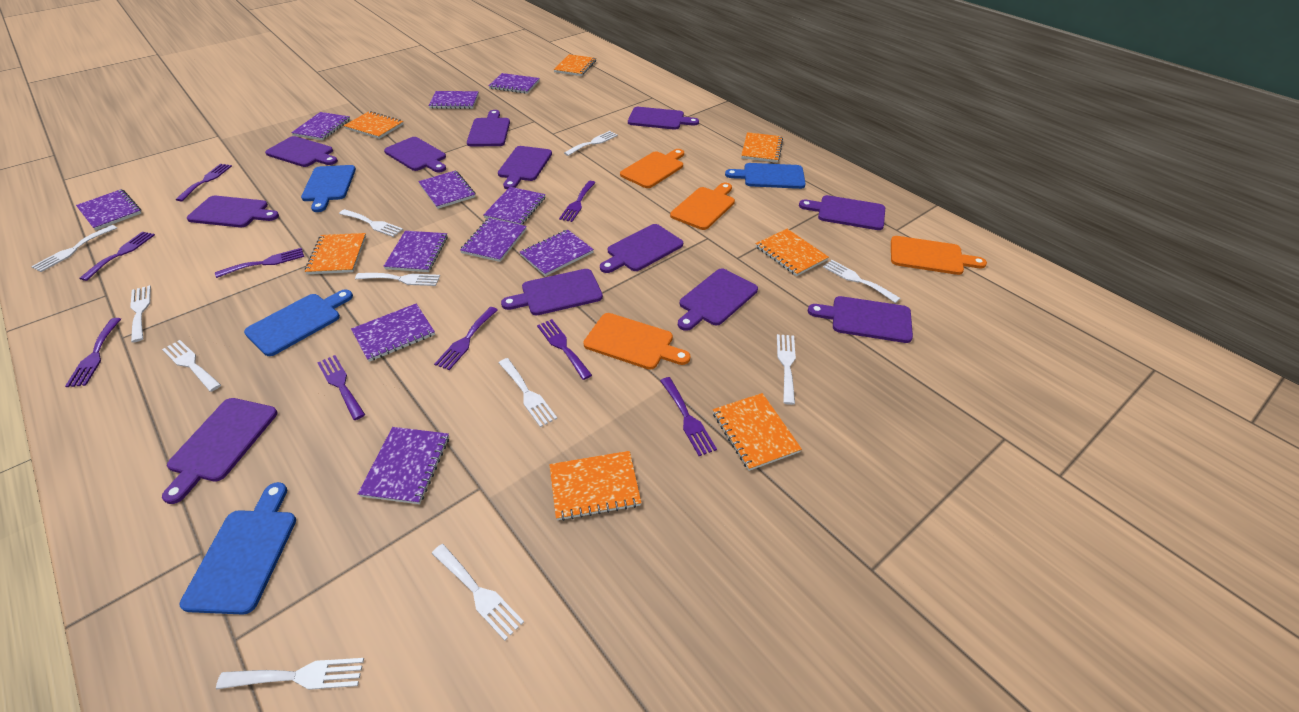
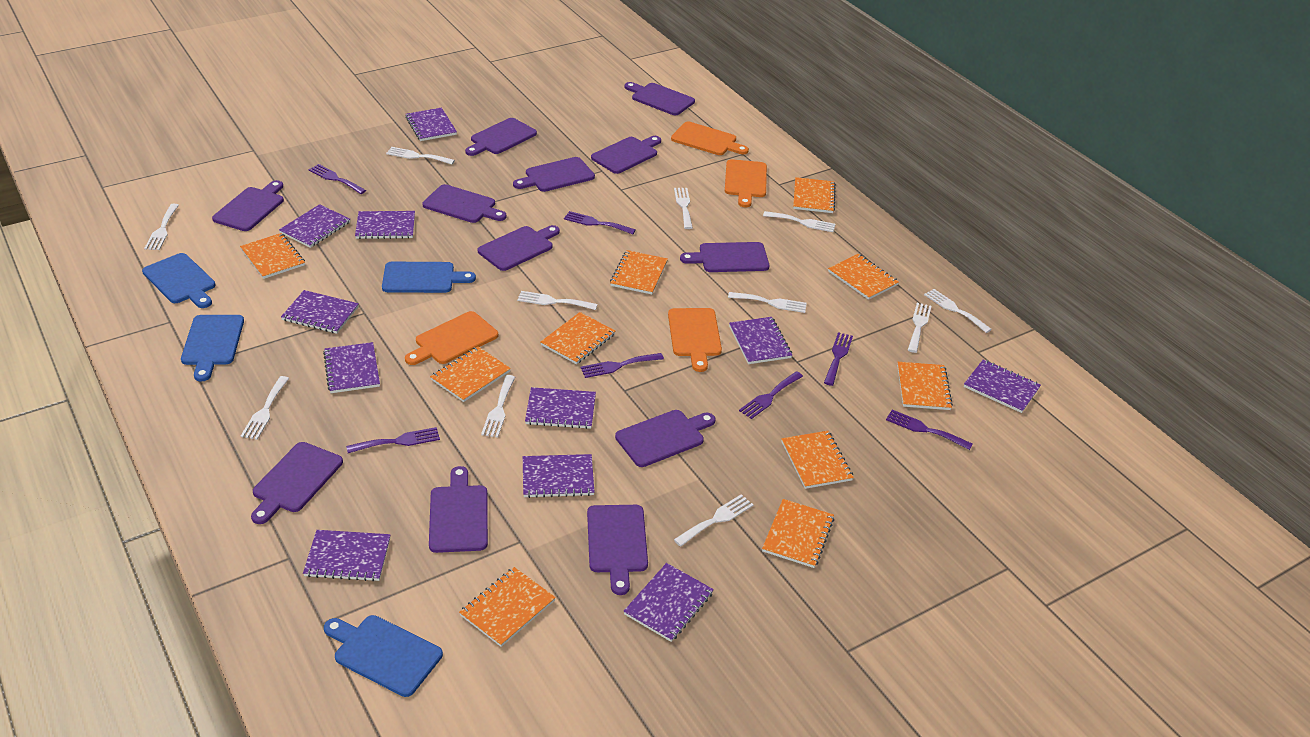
orange notebook: [305,233,366,274] [344,111,403,139] [549,451,641,521] [554,54,596,76] [713,393,802,471] [741,132,783,162] [756,229,829,276] = 7 -> [240,233,305,279] [430,346,511,402] [459,567,556,647] [541,312,615,364] [610,250,668,294] [762,499,834,568] [781,431,854,489] [793,177,836,213] [828,254,899,300] [897,362,953,410] = 10
purple fork: [65,318,121,387] [79,232,155,281] [175,164,232,201] [215,248,304,278] [317,355,365,420] [434,307,498,370] [537,319,592,380] [559,181,596,222] [660,377,717,456] = 9 -> [309,164,366,194] [346,427,440,453] [564,211,636,234] [580,353,664,378] [739,371,803,419] [824,332,853,386] [886,410,973,450] = 7

